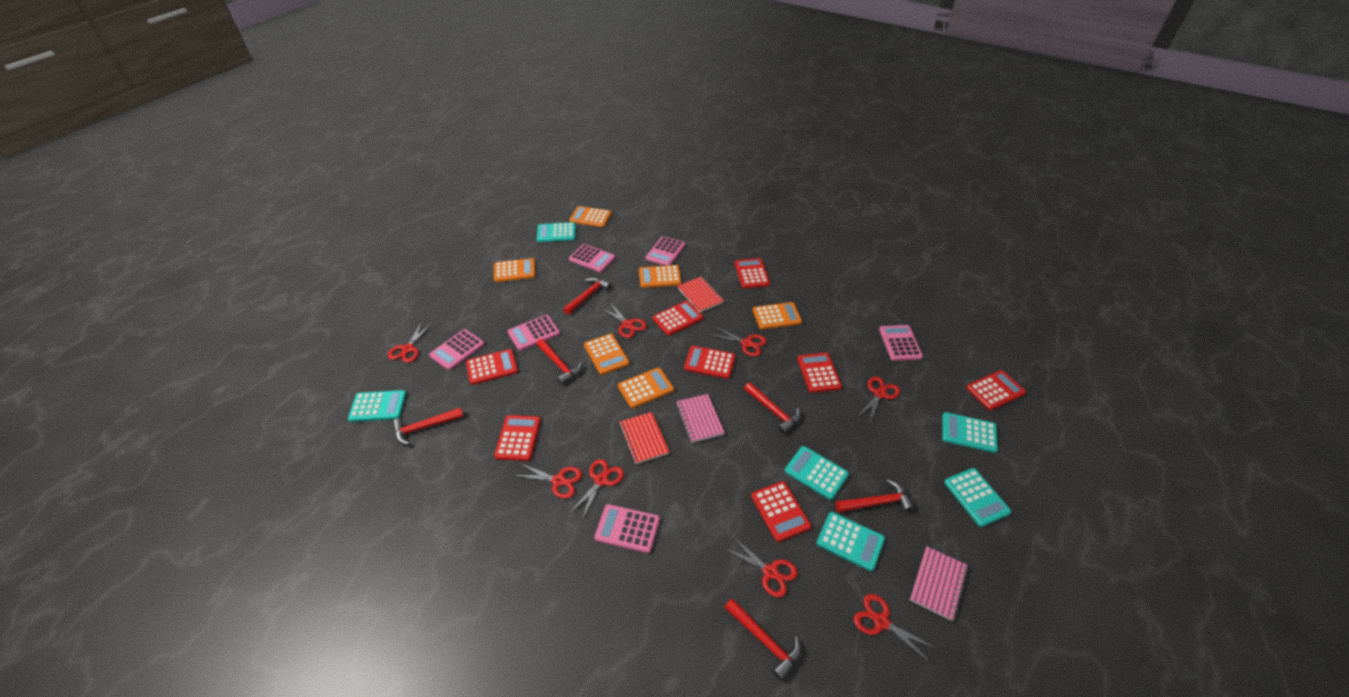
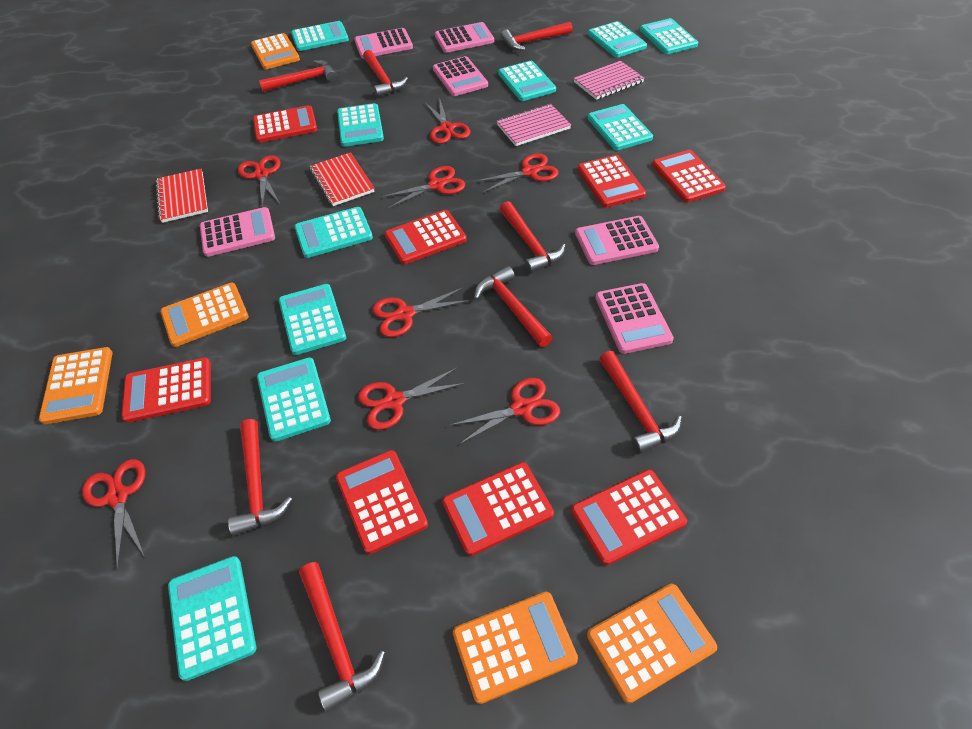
orange calculator: [494,258,536,282] [569,206,612,227] [584,334,630,375] [618,368,674,408] [639,265,681,288] [753,302,802,330] = 6 -> [39,347,113,425] [160,283,249,347] [251,33,300,69] [453,592,578,704] [587,584,717,703] = 5
red hammer: [392,407,464,445] [536,339,582,385] [563,277,611,314] [724,598,801,681] [744,382,801,434] [836,479,914,513] = 6 -> [228,419,292,536] [259,60,337,92] [299,562,385,712] [363,50,408,97] [474,266,553,347] [500,201,566,273] [501,22,573,50] [599,351,682,454] = 8
turquoise calculator: [348,390,407,422] [537,222,576,242] [785,446,849,500] [817,512,885,571] [942,412,998,453] [944,468,1011,527] = 6 -> [168,556,256,681] [257,357,331,442] [279,284,346,355] [291,21,349,51] [294,207,373,258] [337,103,384,147] [498,61,556,101] [588,21,647,58] [588,104,653,150] [640,18,698,54] = 10

